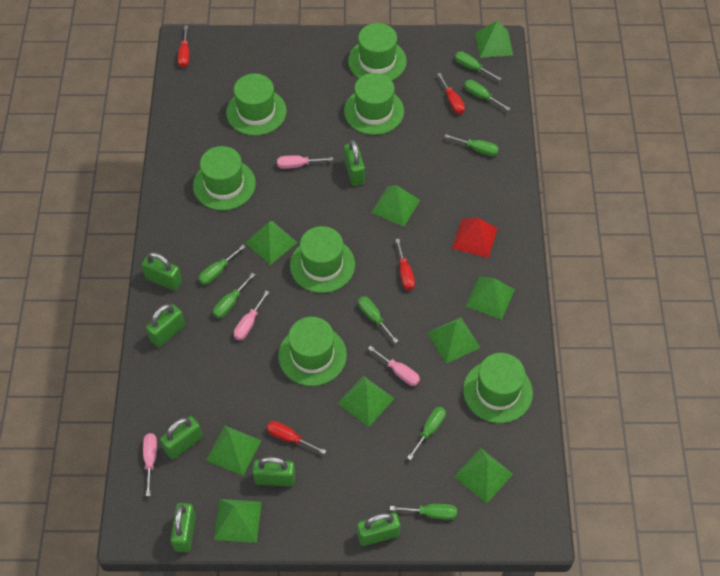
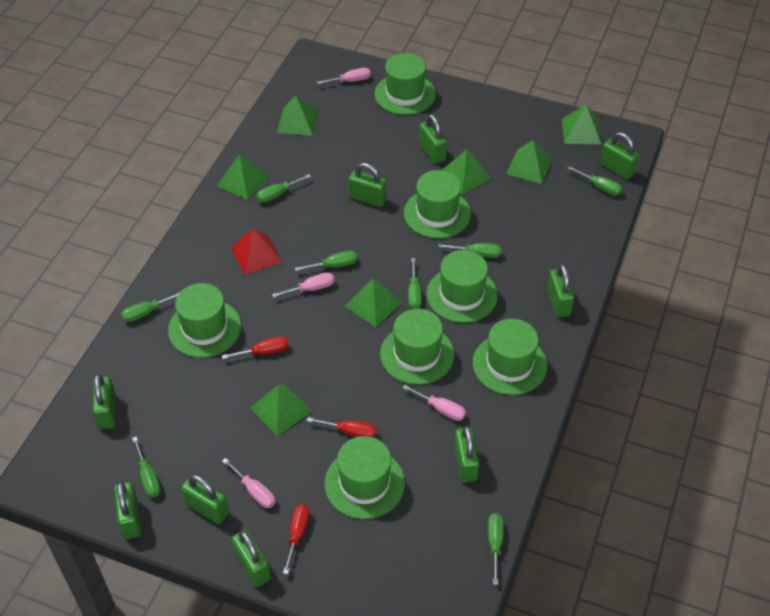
green padlock: [142,252,182,291] [146,304,185,347] [160,416,203,460] [170,503,196,552] [252,457,295,486] [344,140,365,186] [357,512,401,546] = 7 -> [92,374,116,429] [114,481,141,539] [181,474,229,524] [231,530,271,587] [349,163,387,207] [419,114,447,164] [454,426,479,483] [547,264,574,318] [600,132,639,180] = 9
green pyramid: [206,425,262,476] [214,499,262,543] [245,221,298,265] [338,376,395,427] [371,185,420,227] [427,317,480,364] [454,448,513,503] [466,276,515,320] [475,21,513,58] = 9 -> [217,154,269,200] [250,384,312,436] [277,95,319,136] [345,278,403,327] [443,149,491,195] [506,140,553,184] [562,105,601,144] = 7
red screwdriver: [178,26,189,68] [267,421,326,454] [395,239,415,290] [437,73,465,114] = 4 -> [221,336,288,359] [283,504,310,574] [307,417,377,438] = 3

